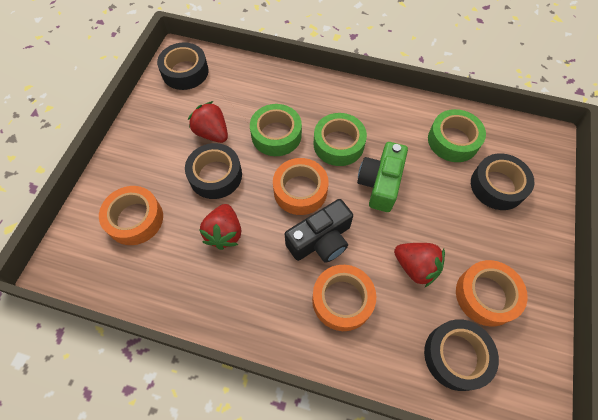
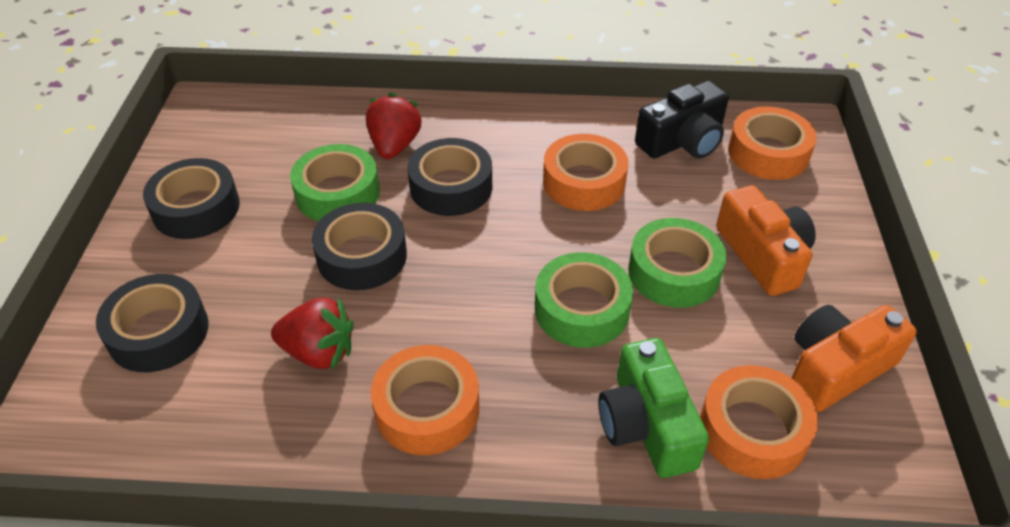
orange camera: none = 0 -> [716,185,816,296] [791,305,917,412] = 2
red strawberry: [188,101,228,143] [199,204,241,250] [394,243,445,287] = 3 -> [271,297,354,370] [366,93,422,159] = 2

